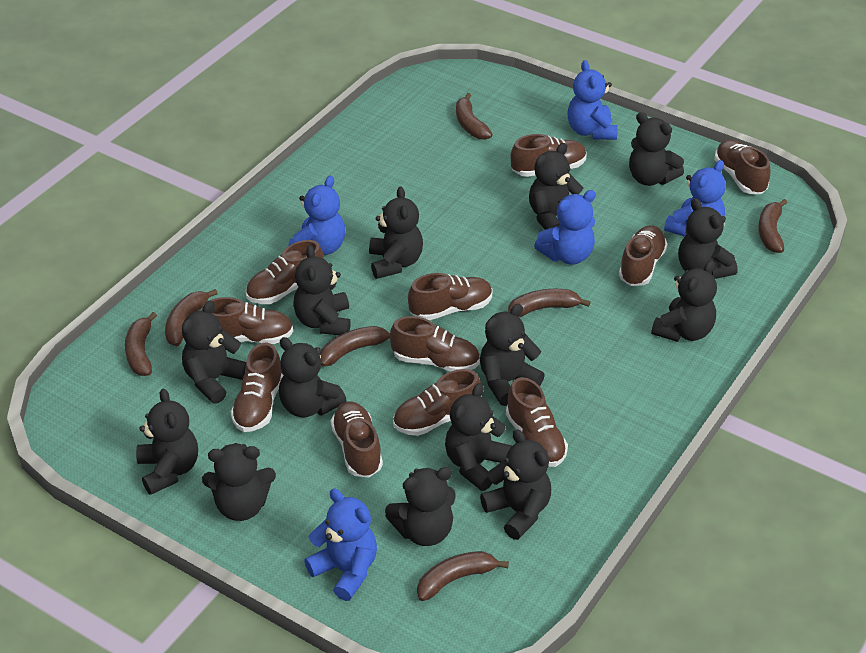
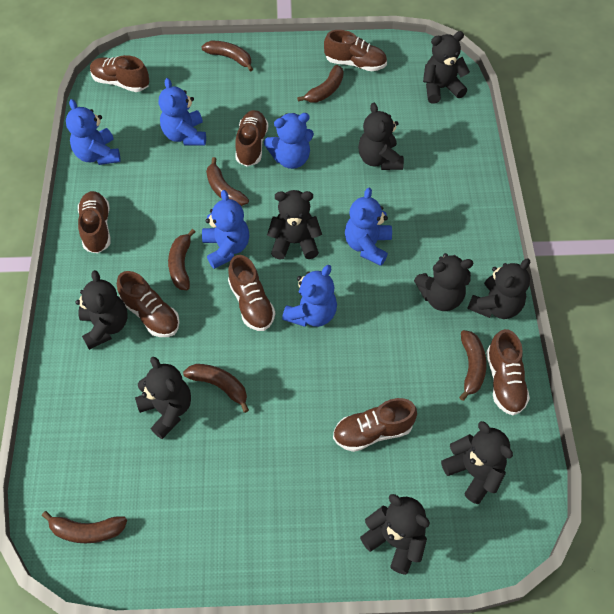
black teddy bear: [136,388,198,495] [182,300,246,404] [202,443,276,521] [279,337,346,418] [293,245,351,335] [369,187,423,279] [385,467,456,546] [445,383,512,491] [480,304,545,406] [480,429,551,540] [529,143,583,230] [629,112,684,186] [651,260,717,342] [678,198,738,279] = 14 -> [76,270,128,350] [135,357,191,439] [267,190,322,260] [358,103,404,170] [360,494,430,575] [414,253,473,311] [423,31,470,103] [441,421,513,504] [467,258,530,319] = 9
blue teddy bear: [288,176,345,255] [304,488,377,601] [534,190,596,265] [567,60,618,140] [664,160,726,237] = 5 -> [66,99,120,165] [159,78,206,145] [202,190,249,269] [264,113,314,169] [282,265,337,327] [345,187,392,266] = 6
brown shoe: [202,297,293,344] [231,343,283,432] [246,240,324,304] [331,401,383,478] [390,316,480,372] [393,369,481,436] [408,273,492,320] [506,377,568,467] [511,134,587,177] [619,225,668,286] [714,139,770,194] = 11 -> [78,191,111,253] [90,55,150,92] [117,271,180,337] [228,255,275,331] [235,110,268,167] [324,30,387,71] [333,398,417,452] [486,329,530,415] = 8

